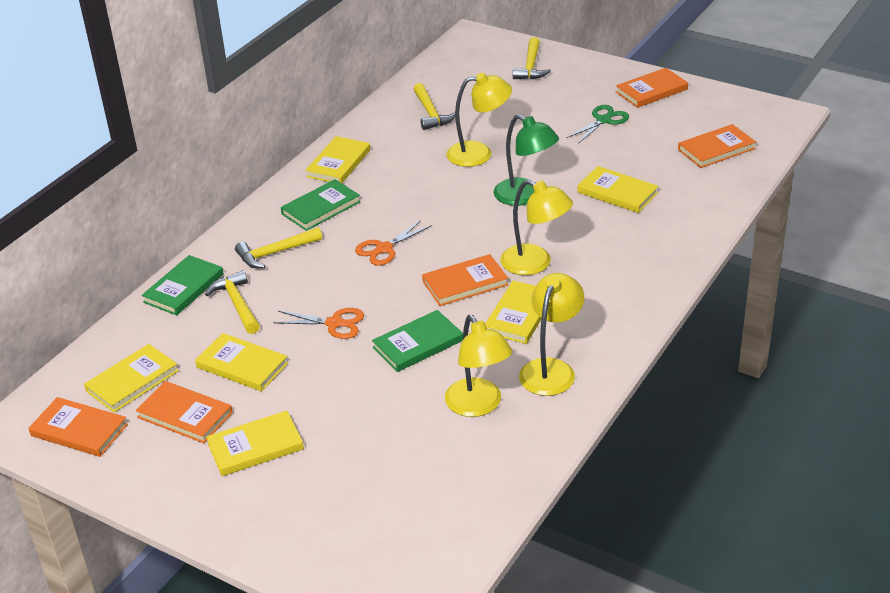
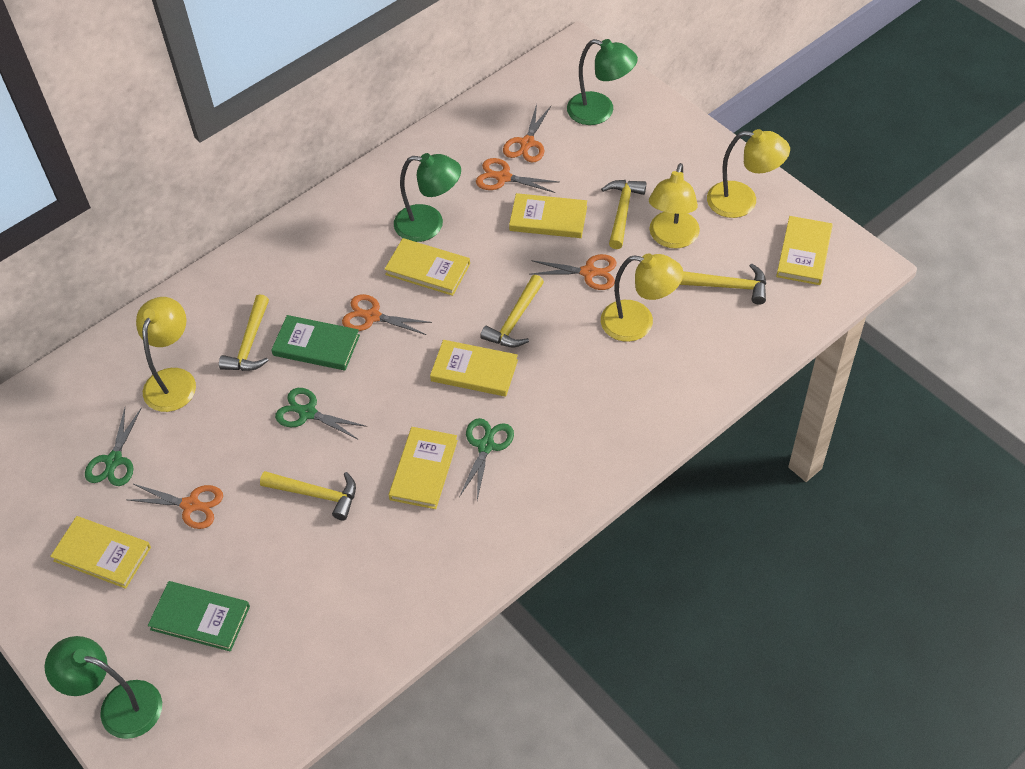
green book: [141,255,223,315] [281,179,361,231] [372,310,463,372] = 3 -> [148,581,250,652] [271,315,360,370] = 2
green lamp: [494,114,559,206] = 1 -> [45,636,162,739] [394,153,461,242] [567,39,638,125] = 3
green scissors: [566,105,629,144] = 1 -> [85,407,142,486] [275,388,367,440] [459,418,514,500] = 3
orange book: [28,397,128,457] [136,381,233,443] [422,254,508,306] [616,68,688,108] [678,124,756,168] = 5 -> none = 0
orange scissors: [273,308,364,339] [355,220,432,266] = 2 -> [128,484,223,529] [342,294,432,335] [476,158,559,193] [503,104,551,162] [529,254,617,290] = 5
yellow hammer: [205,270,260,334] [235,227,322,268] [414,83,455,130] [513,37,551,79] = 4 -> [219,294,269,371] [260,471,356,520] [480,275,544,347] [601,180,646,249] [680,264,766,305] = 5

